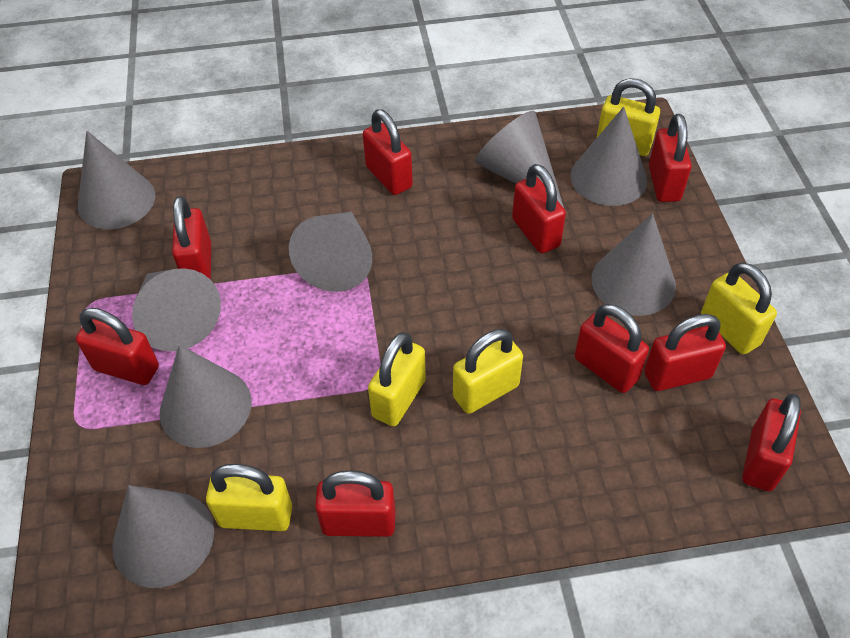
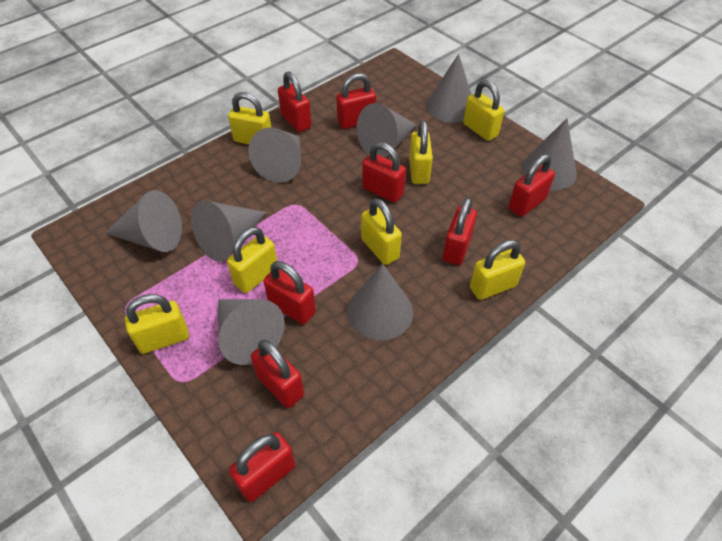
red padlock: [76,308,159,385] [172,196,211,280] [315,470,396,537] [363,109,413,195] [512,164,566,253] [575,304,649,393] [644,314,726,391] [649,114,692,202] [742,394,801,491] = 9 -> [229,432,295,502] [251,340,304,408] [264,261,316,324] [278,72,311,132] [337,73,376,129] [362,142,406,203] [443,198,477,265] [509,154,555,217] = 8
yellow padlock: [206,464,292,531] [368,332,426,426] [453,329,523,414] [597,78,660,156] [701,262,777,355] = 5 -> [125,294,189,354] [227,227,277,293] [228,92,271,144] [361,198,402,265] [409,120,433,184] [463,80,504,141] [470,240,525,300] = 7

